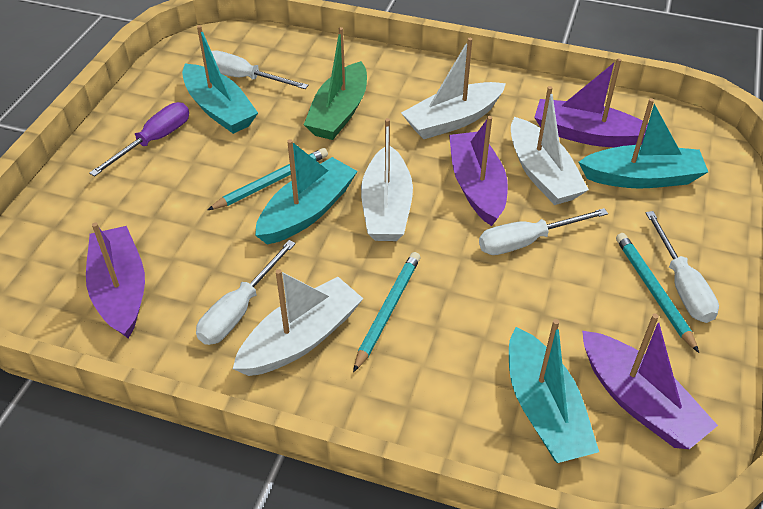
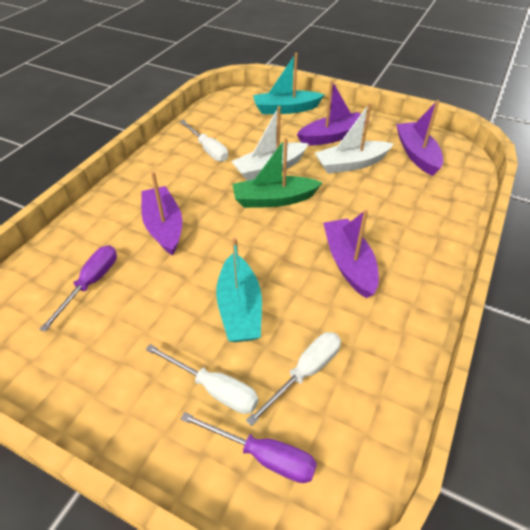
purple screwdriver: [89,102,189,177] = 1 -> [39,245,117,332] [181,412,317,483] = 2
turquoise boat: [182,25,258,134] [255,139,358,244] [509,319,599,463] [579,98,708,189] = 4 -> [216,237,262,342] [253,53,324,114] = 2
turquoise pencil: [208,148,328,210] [353,252,420,372] [616,233,699,353] = 3 -> none = 0
white boat: [233,269,364,376] [361,118,413,241] [401,38,506,139] [511,86,589,205] = 4 -> [231,106,309,181] [315,103,393,174] = 2
white screwdriver: [196,240,296,345] [211,50,309,89] [479,208,608,255] [646,211,719,323] = 4 -> [145,344,259,414] [180,120,228,162] [246,332,341,426] = 3

